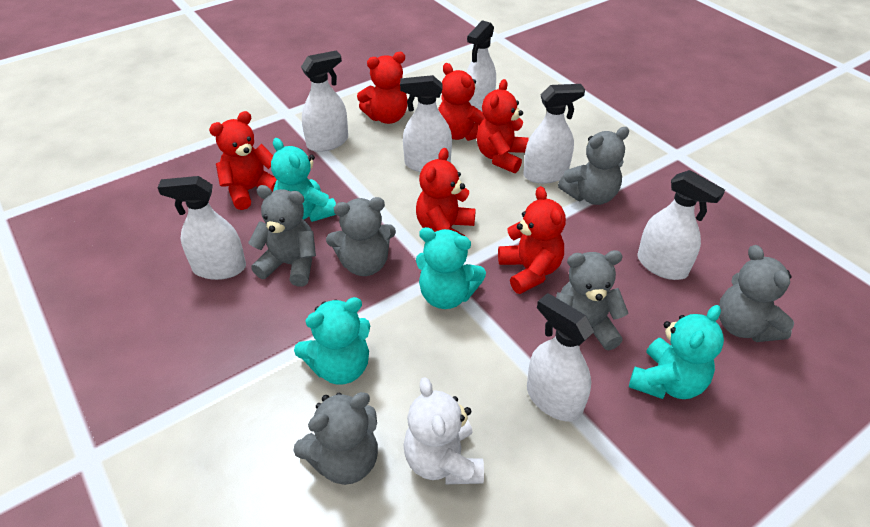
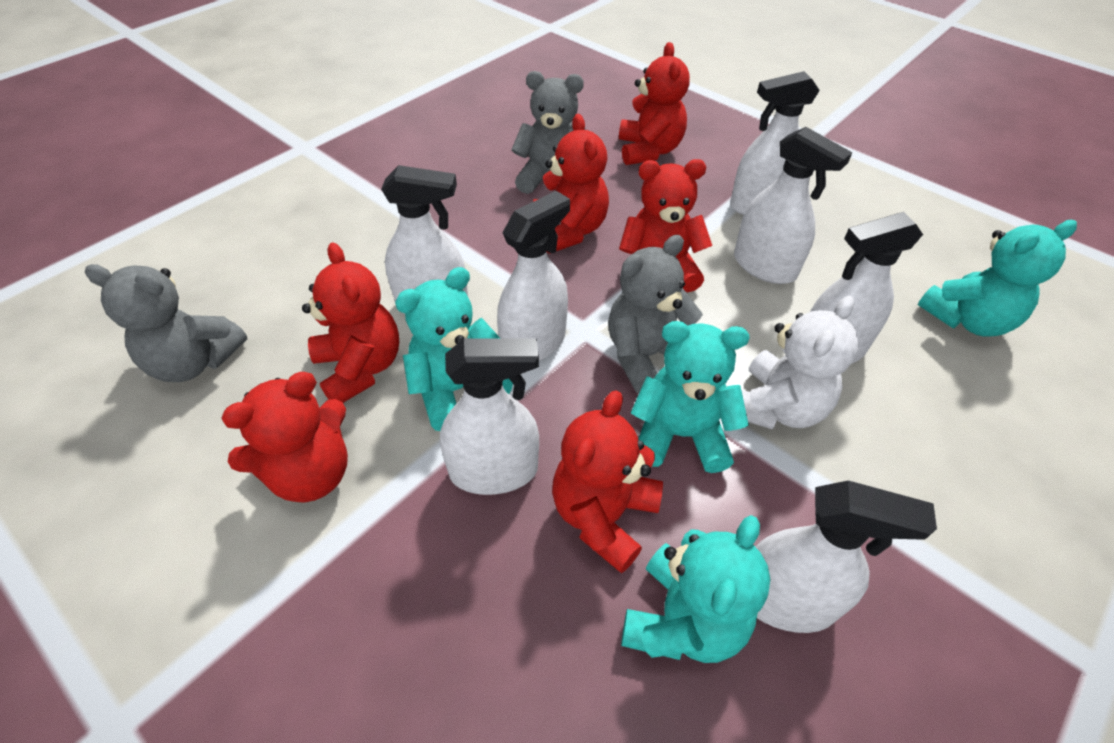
grey teddy bear: [248,185,316,286] [293,392,378,485] [326,197,396,276] [556,250,629,350] [558,127,629,205] [719,245,794,342] = 6 -> [85,264,247,382] [511,71,586,194] [608,235,703,393] = 3

